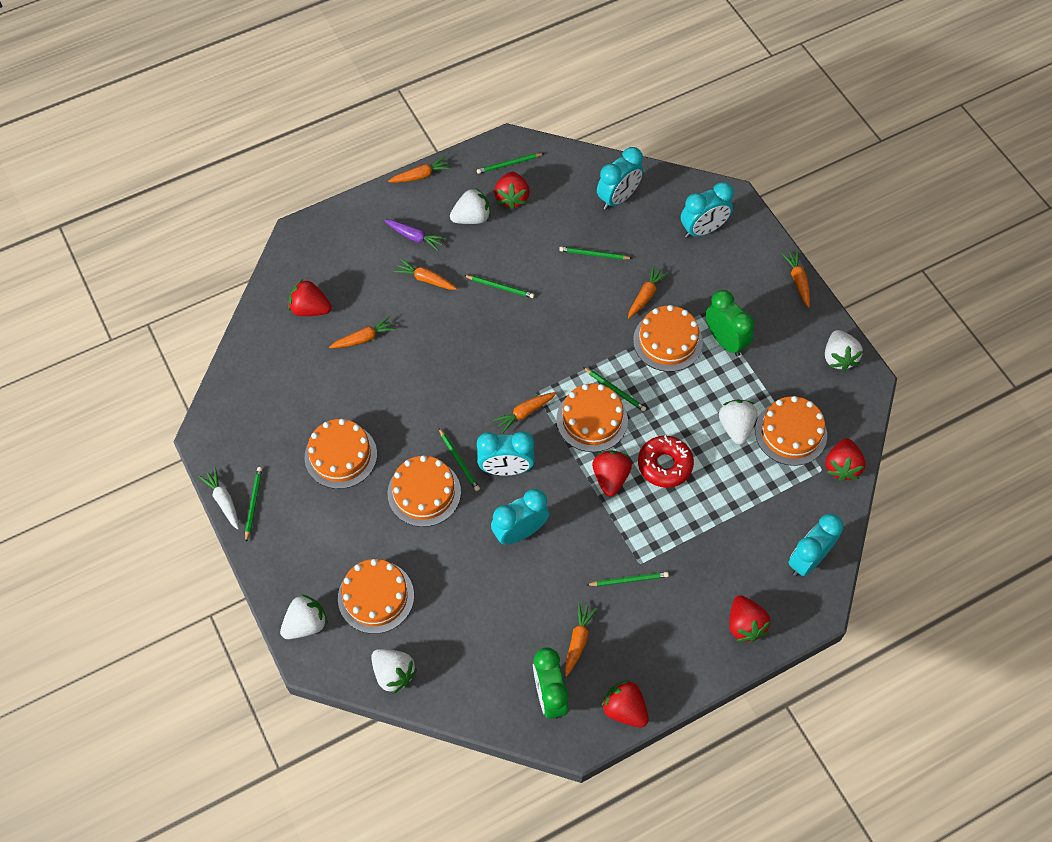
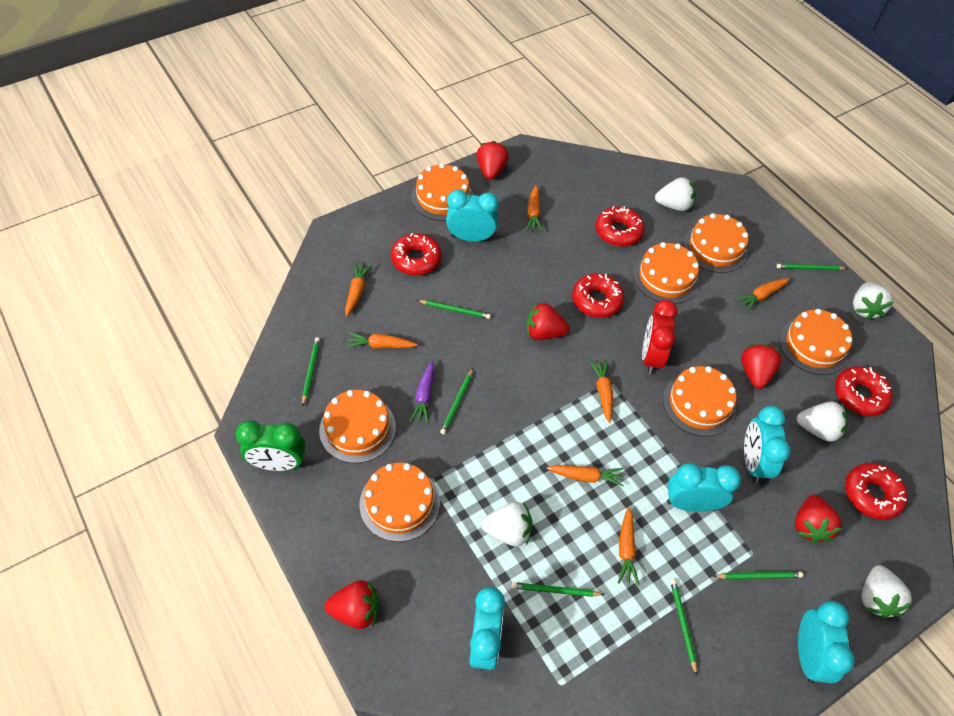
green clock: [533,647,568,719] [706,290,755,356] = 2 -> [236,420,306,471] = 1
orange cake: [305,419,377,489] [338,559,414,634] [388,455,461,527] [556,383,628,452] [633,305,703,372] [755,396,827,466] = 6 -> [319,390,396,463] [359,463,440,542] [411,163,474,221] [633,242,700,304] [663,366,737,436] [684,213,749,273] [779,309,852,375] = 7
red clock: none = 0 -> [642,300,678,374] = 1
red donut: [638,435,694,488] = 1 -> [391,233,442,276] [572,273,624,318] [595,206,645,247] [835,366,893,416] [845,463,908,520] = 5
red strawberry: [289,279,331,316] [494,172,529,210] [592,450,632,496] [601,680,649,728] [729,595,770,642] [825,438,866,481] = 6 -> [325,580,379,629] [476,141,509,180] [526,302,570,340] [741,344,782,389] [795,495,842,543] = 5
white carrot: [199,467,239,530] = 1 -> none = 0

